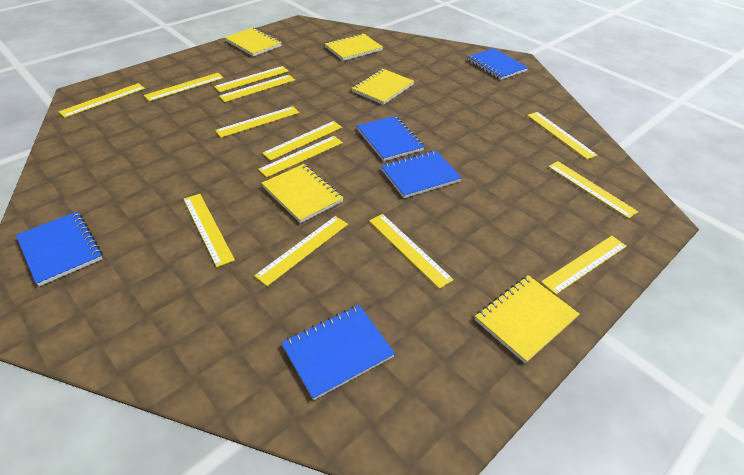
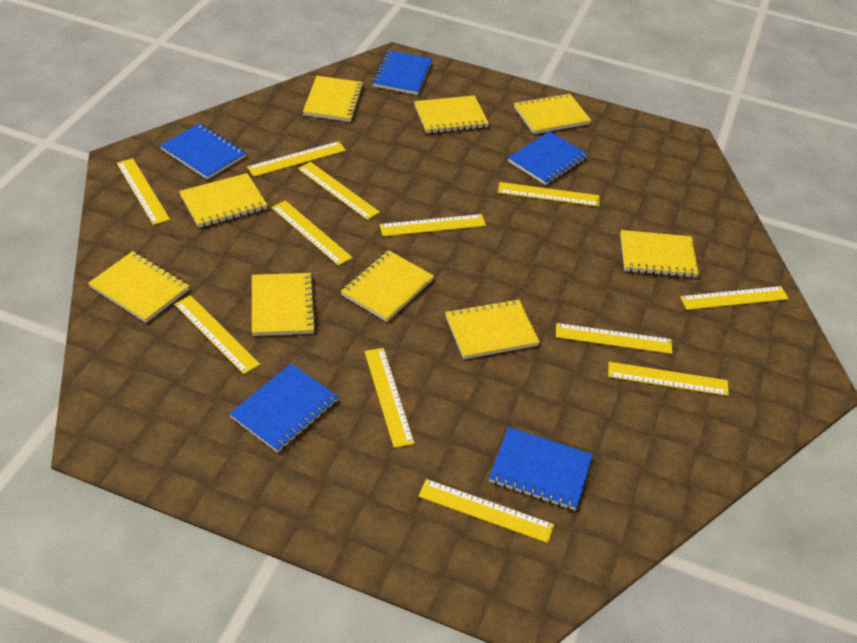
yellow notebook: [224,28,282,57] [262,164,343,223] [325,33,383,61] [351,69,414,105] [475,275,579,364] = 5 -> [88,251,189,323] [179,173,268,228] [252,273,316,336] [303,76,364,122] [341,250,434,322] [414,95,489,134] [445,299,540,359] [514,93,591,134] [620,230,699,278] = 9
yellow ruler: [58,83,145,118] [144,73,224,101] [183,194,235,267] [214,66,289,92] [215,106,300,138] [219,75,295,102] [254,216,348,286] [258,136,343,178] [262,121,342,161] [369,214,454,289] [527,112,598,160] [541,236,627,295] [548,161,638,219] = 13 -> [117,158,170,225] [174,295,260,374] [247,141,346,177] [272,200,353,266] [298,162,380,220] [364,348,415,448] [379,214,486,237] [418,479,554,543] [498,182,600,207] [556,323,672,354] [608,362,729,396] [680,286,789,310] = 12

